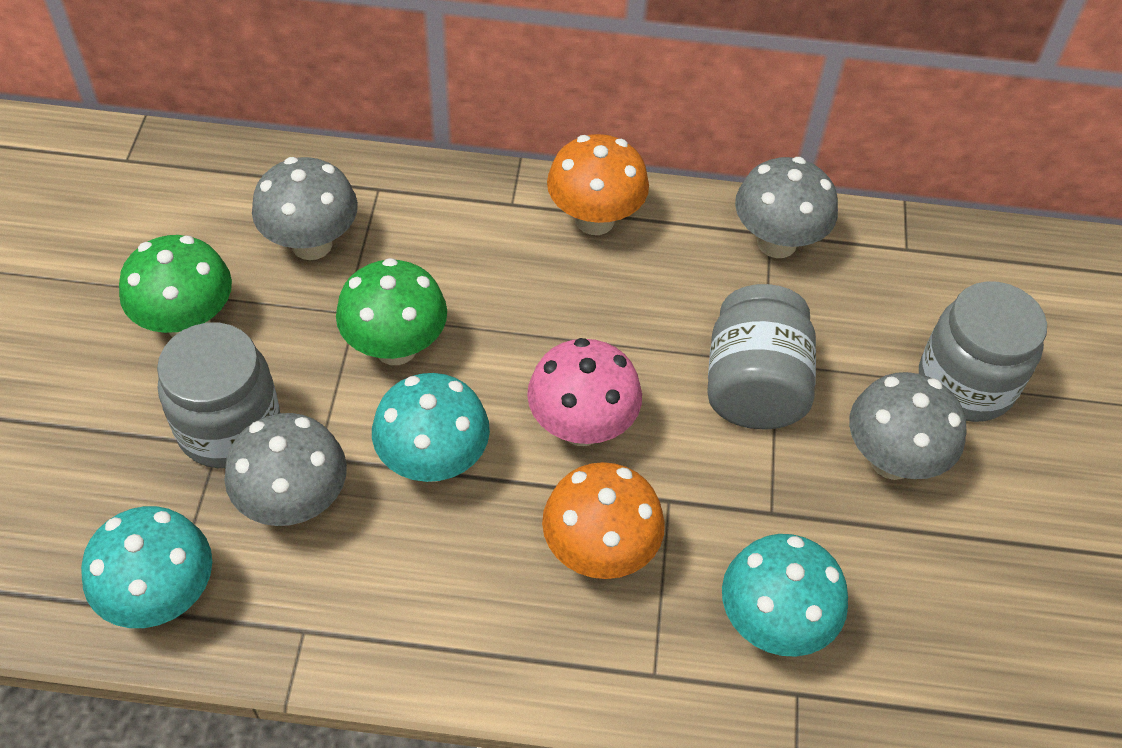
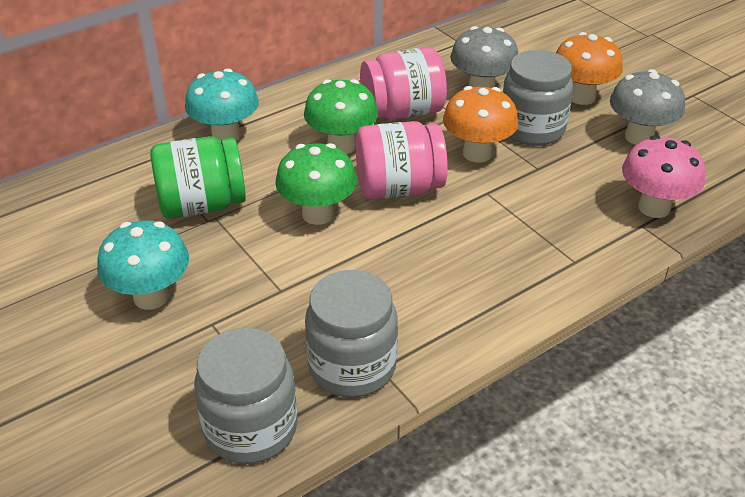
green jar: none = 0 -> [150,136,246,219] = 1
grey mushroom: [224,413,347,526] [252,157,358,260] [735,157,838,258] [849,372,967,480] = 4 -> [450,26,518,88] [610,69,685,145] = 2
pink jar: none = 0 -> [356,121,448,199] [360,47,447,120] = 2
turquoise mushroom: [81,506,212,628] [372,373,490,482] [722,534,848,657] = 3 -> [97,220,189,310] [185,68,259,142] = 2

